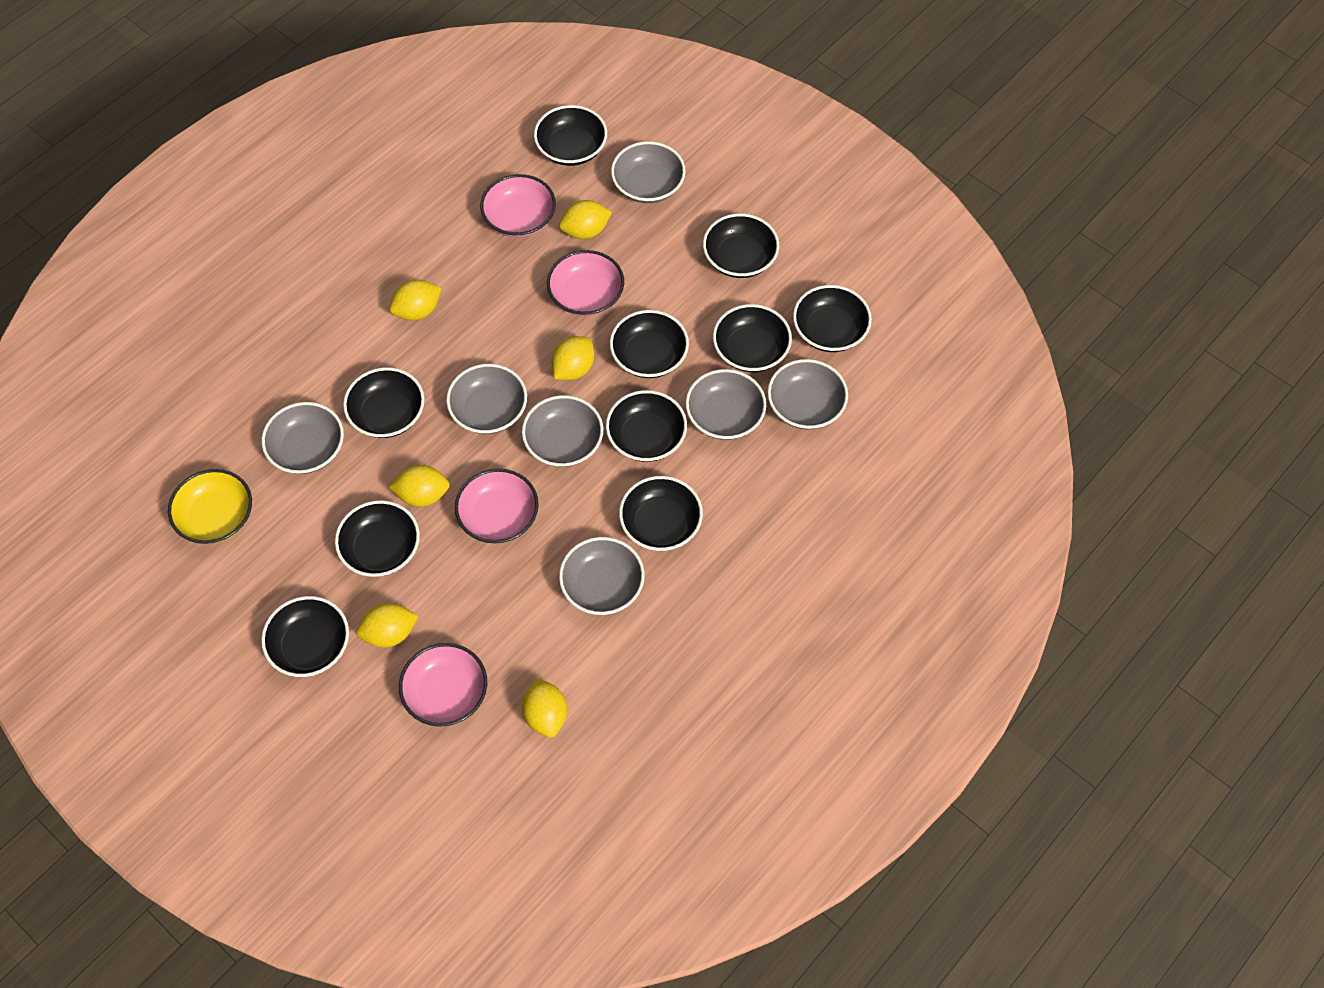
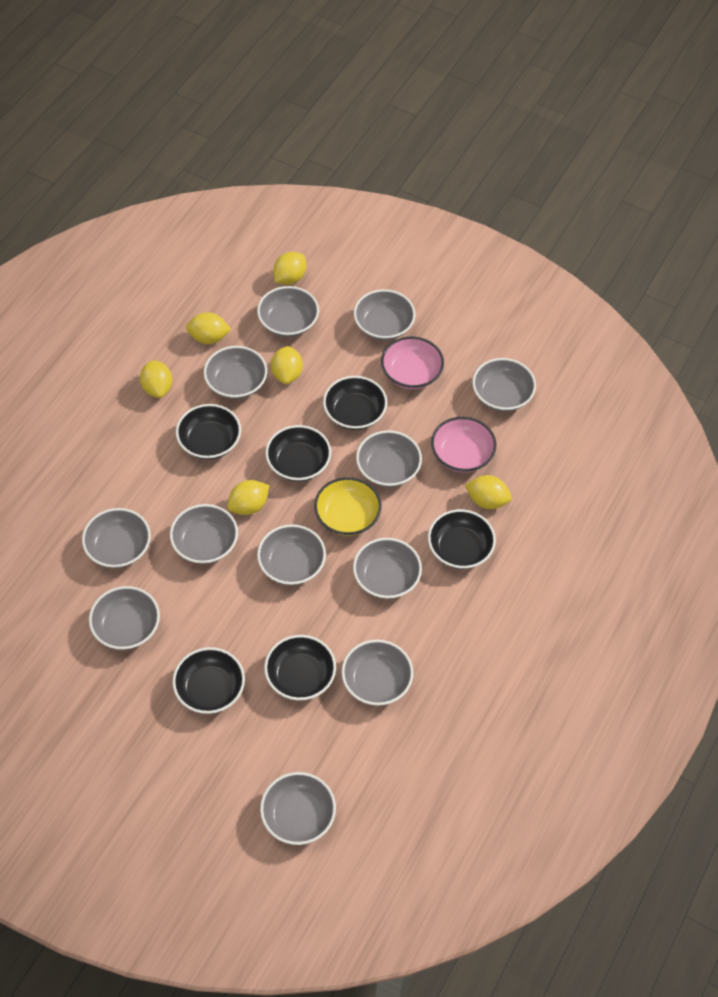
black bowl: [261,596,349,677] [335,500,420,577] [343,367,425,438] [534,105,607,166] [606,390,687,462] [610,310,689,378] [619,476,703,551] [703,213,779,278] [713,304,792,372] [793,285,872,352] = 10 -> [172,647,245,714] [176,404,241,460] [264,635,336,700] [265,425,331,482] [323,376,387,430] [428,509,496,569] = 6
grey bowl: [261,402,344,474] [446,364,527,434] [522,395,603,467] [559,537,645,615] [611,141,686,203] [685,369,766,440] [767,359,848,430] = 7 -> [82,508,151,568] [89,586,160,650] [170,504,238,564] [204,346,267,399] [257,286,319,337] [257,524,326,585] [260,772,336,845] [341,640,413,706] [353,538,422,599] [354,289,415,340] [356,430,422,487] [472,358,536,412] = 12
pink bowl: [399,643,487,727] [455,468,539,543] [480,174,556,238] [547,250,624,316] = 4 -> [381,337,444,389] [431,417,497,473] = 2

